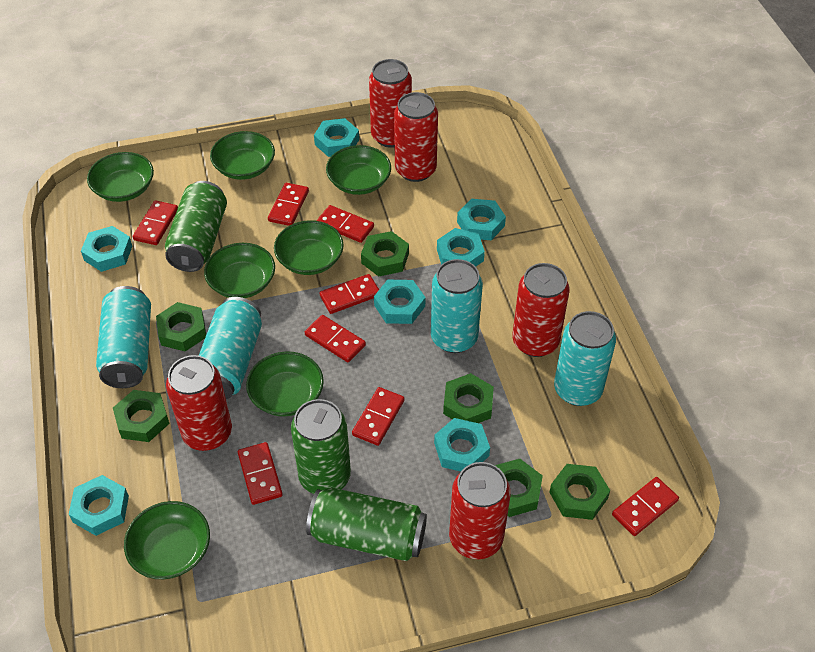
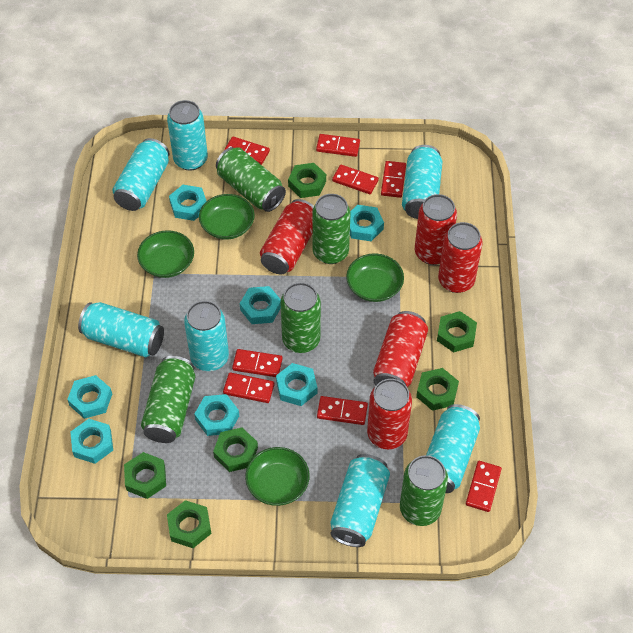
green bowl: [87,152,154,202] [124,501,210,579] [204,243,275,298] [210,131,275,180] [246,351,324,416] [274,220,344,275] [326,145,391,195] = 7 -> [137,230,194,278] [199,194,255,240] [245,447,310,506] [346,253,404,302] = 4
green can: [165,181,227,272] [291,399,351,494] [306,488,427,561] = 3 -> [141,356,195,443] [216,147,286,212] [280,282,321,353] [312,194,351,264] [400,455,448,526] = 5
turquoise can: [96,286,151,388] [198,297,262,399] [431,259,483,353] [554,311,616,406] = 4 -> [78,302,164,358] [112,138,170,211] [167,100,208,171] [184,301,229,371] [330,454,390,547] [402,145,442,219] [426,404,480,493] = 7

